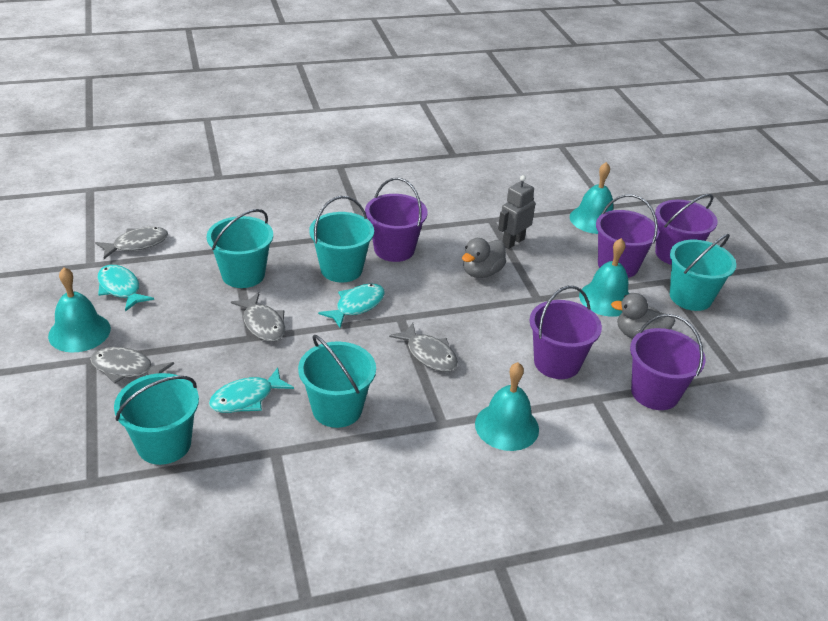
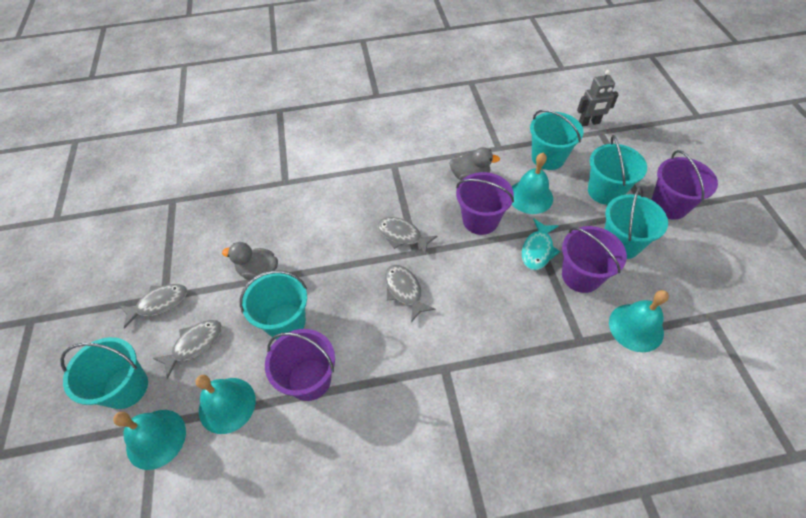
purple bucket: [365,178,428,262] [530,286,602,379] [596,194,659,278] [630,314,705,410] [655,194,718,265] = 5 -> [265,329,335,401] [456,172,514,235] [562,226,627,293] [652,150,718,220] = 4
turquoise fish: [97,265,154,311] [209,367,294,413] [318,283,385,328] = 3 -> [522,219,560,270] = 1

